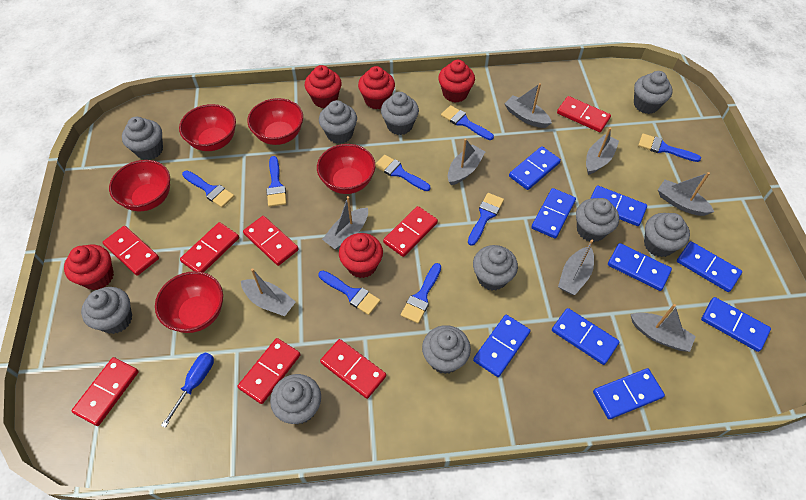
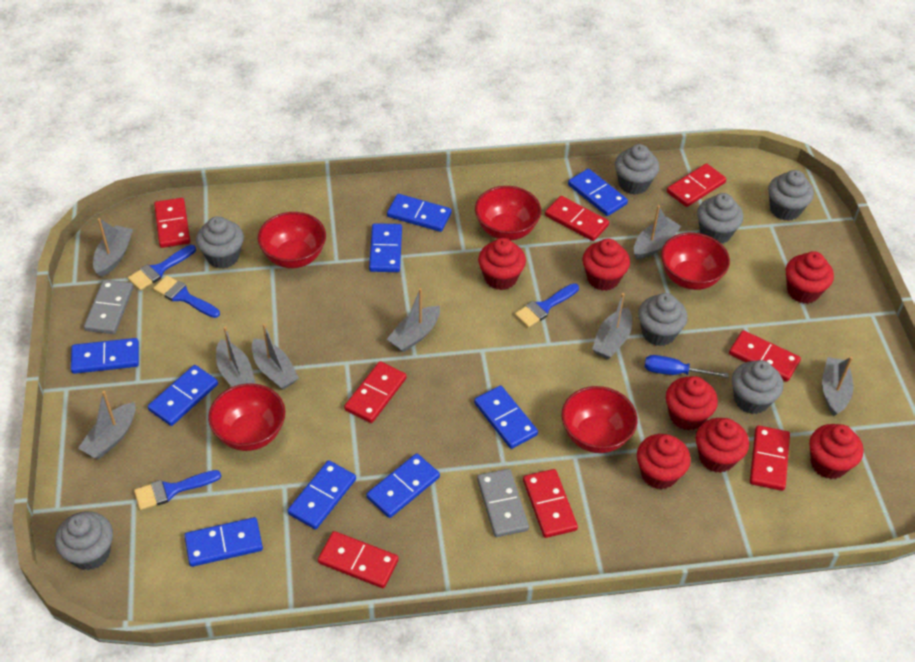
blue brush: [182,171,234,208] [266,156,286,207] [318,271,380,315] [375,155,430,191] [401,263,441,323] [441,105,494,140] [468,193,504,246] [638,134,701,162] = 8 -> [128,245,196,291] [134,470,221,510] [153,275,220,318] [514,283,579,328] = 4
grey cupcake: [81,287,132,334] [122,117,163,160] [270,374,321,424] [319,100,357,144] [381,92,419,135] [422,325,471,374] [473,245,518,291] [576,198,619,242] [634,71,673,114] [644,213,690,257] = 10 -> [55,511,113,570] [196,216,244,269] [615,144,659,195] [638,293,688,346] [697,193,743,244] [732,360,783,414] [768,170,814,221] = 7
grey domino: none = 0 -> [84,279,134,334] [477,469,529,537] = 2
red cupcake: [64,244,114,290] [305,65,342,108] [339,233,383,278] [358,66,395,109] [438,60,475,103] = 5 -> [478,238,526,290] [582,239,630,291] [637,434,691,490] [666,376,718,430] [696,418,749,473] [786,251,834,303] [809,424,863,479] = 7

